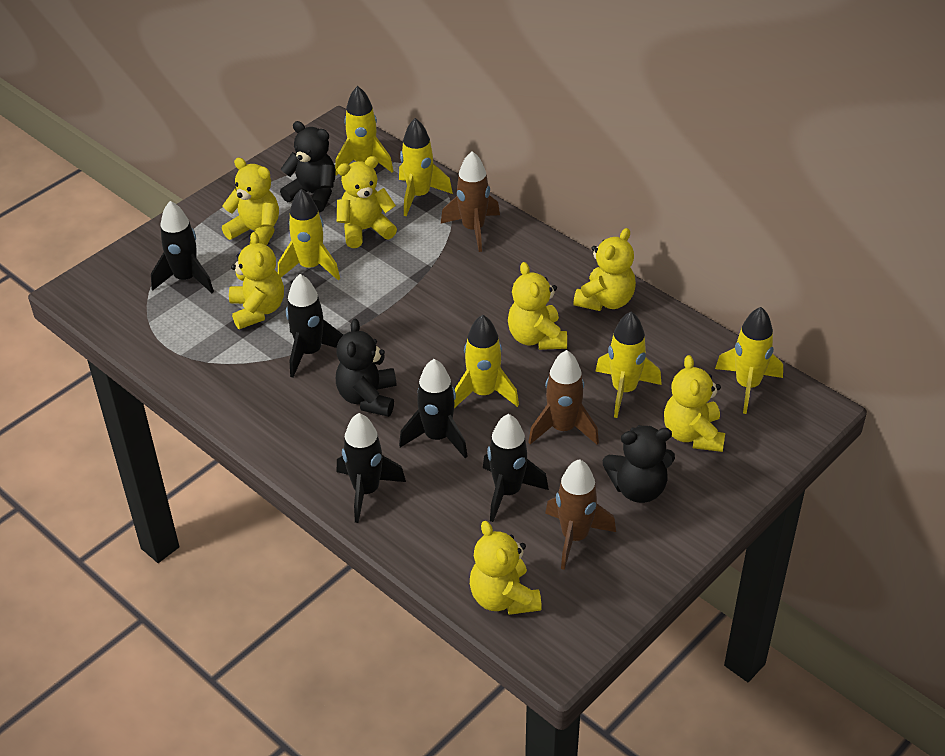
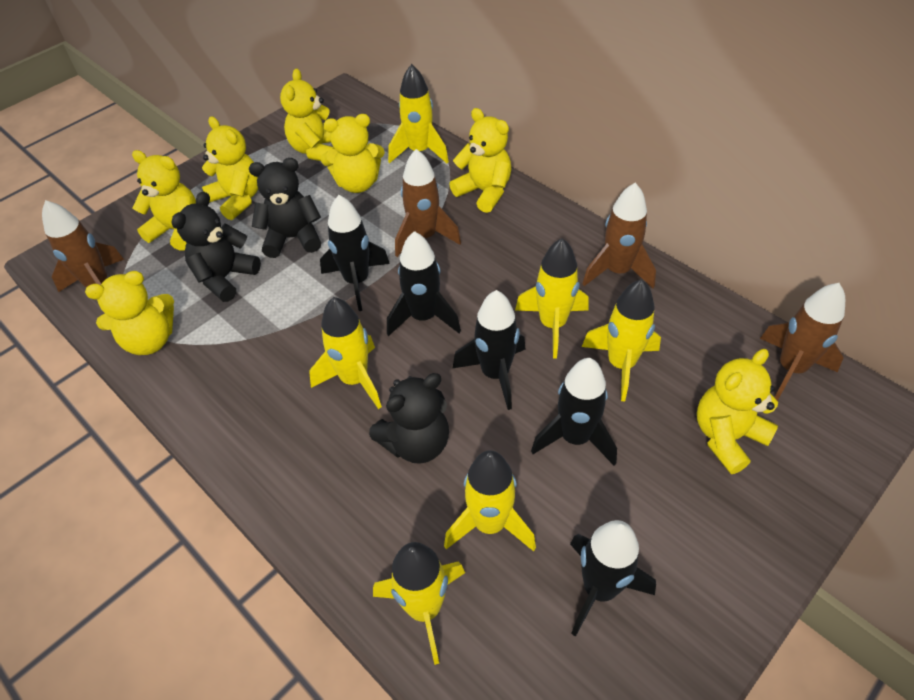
brown rocket: [441,151,500,252] [528,350,599,445] [545,459,616,570] = 3 -> [42,200,124,292] [395,149,461,257] [582,183,656,288] [760,283,845,401] = 4

